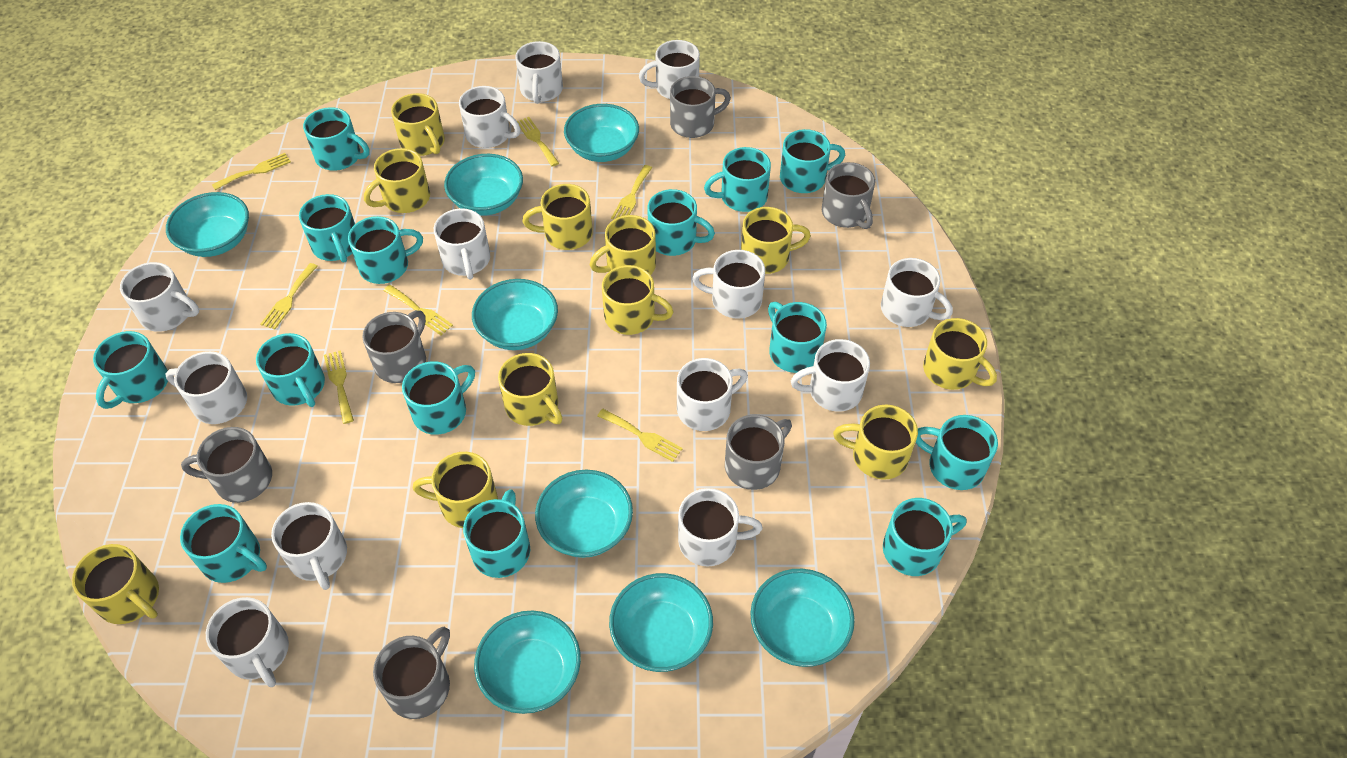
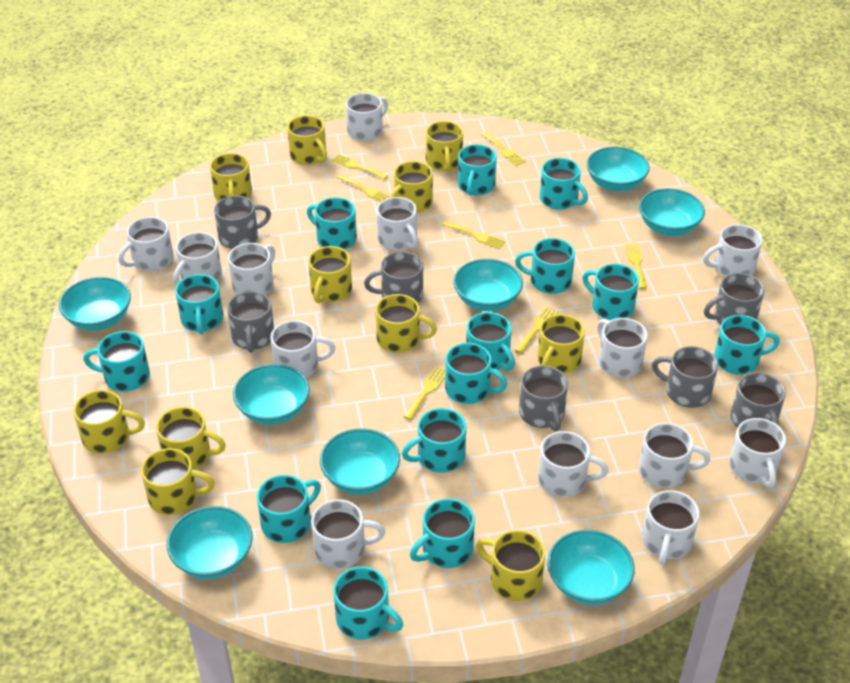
grey mug: [181,427,272,503] [362,310,426,383] [373,627,450,719] [670,76,731,138] [725,414,792,490] [822,162,875,229] = 6 -> [214,196,271,249] [227,291,274,353] [364,251,423,303] [519,366,568,431] [652,346,718,408] [704,273,764,324] [730,373,786,428] = 7

